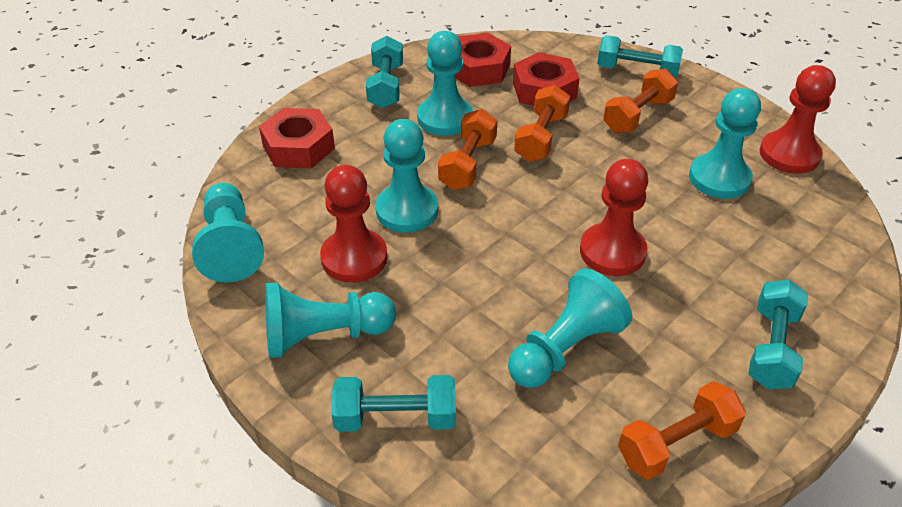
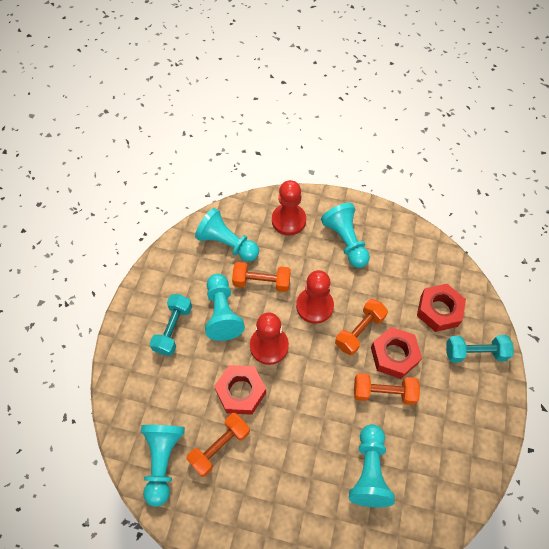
turquoise dumbbell: [332,375,456,432] [366,36,403,109] [597,35,683,78] [748,279,808,389] = 4 -> [149,294,192,356] [446,335,513,363] = 2
turquoise pawn: [192,183,264,282] [265,283,396,358] [375,119,438,233] [417,31,473,136] [508,268,632,388] [689,88,761,199] = 6 -> [141,425,185,507] [195,208,259,262] [205,274,245,341] [321,203,370,268] [349,424,395,507] = 5

